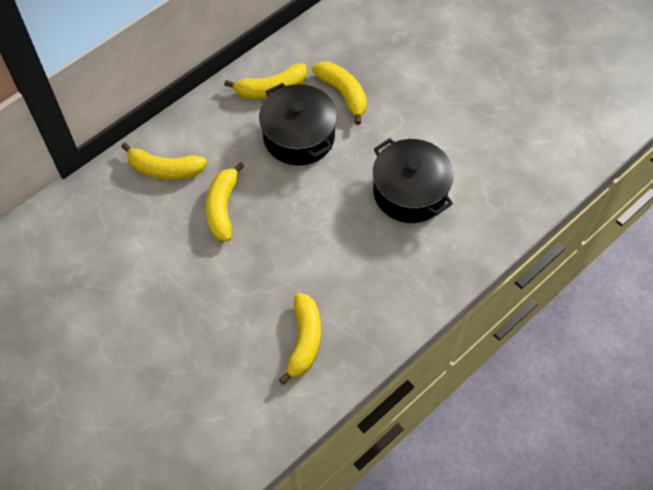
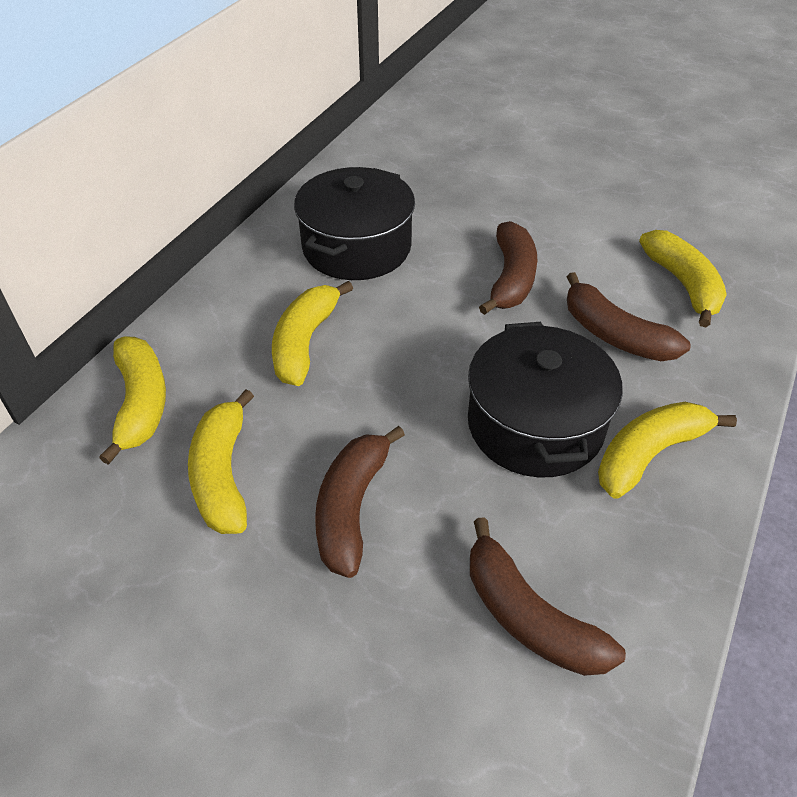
brown banana: none = 0 -> [315,426,405,578] [470,517,626,676] [479,221,538,315] [567,272,691,361] = 4

